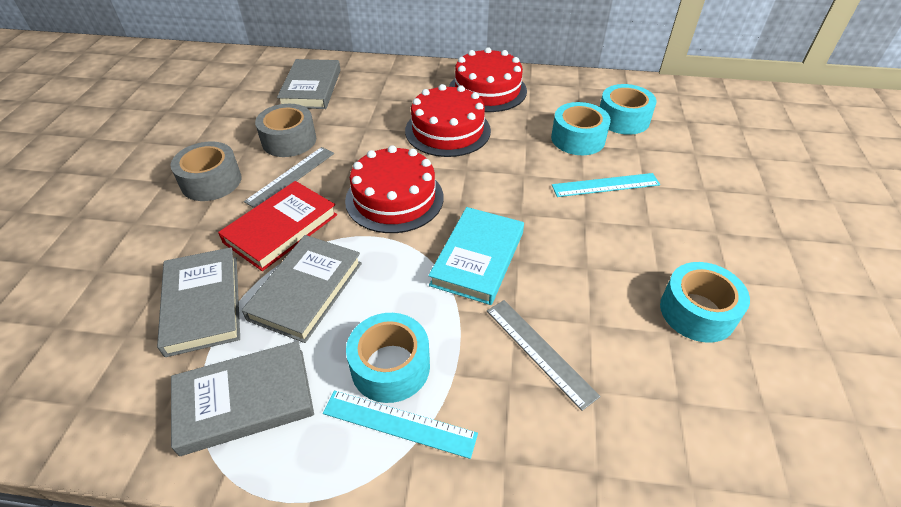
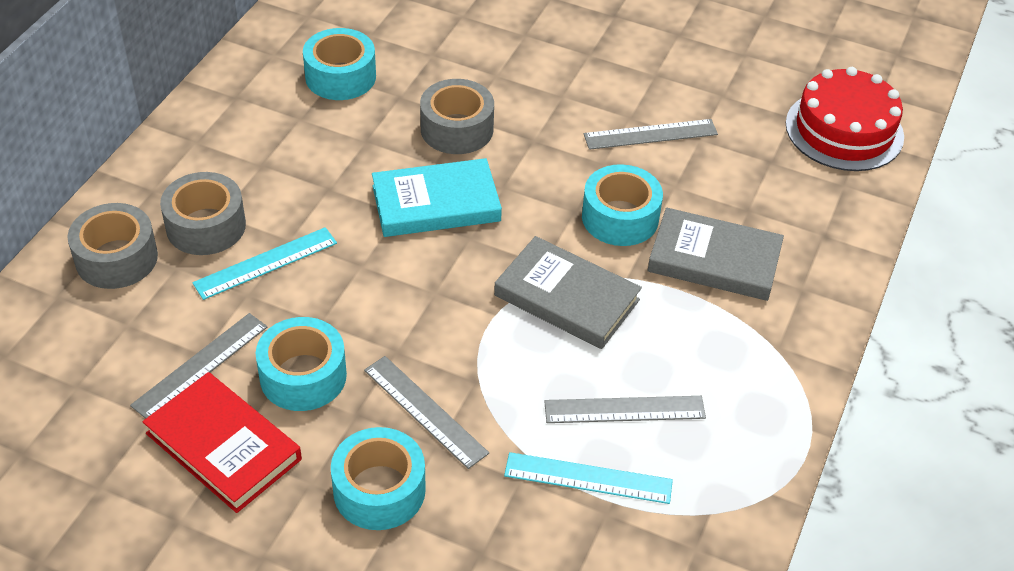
grey book: [157,247,240,357] [171,341,314,456] [242,235,362,343] [277,59,341,109] = 4 -> [494,236,642,349] [648,208,784,301] = 2
grey ruler: [244,147,334,208] [487,300,600,411] = 2 -> [130,313,267,419] [364,356,489,469] [544,396,706,423] [584,119,718,150] = 4
grey tape: [170,142,241,201] [255,104,316,157] = 2 -> [68,203,158,289] [160,172,246,255] [420,79,494,154] = 3
red cake: [345,145,443,233] [405,84,491,157] [449,47,527,112] = 3 -> [786,67,904,171] = 1

